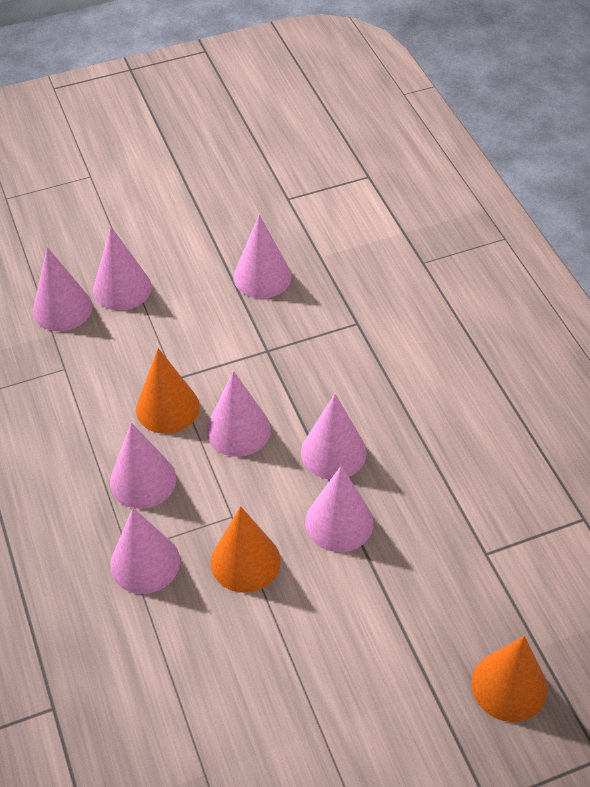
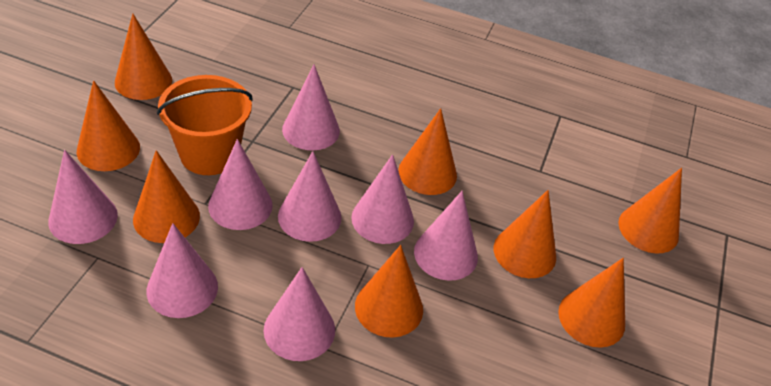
orange bucket: none = 0 -> [157,75,253,175] = 1
orange cone: [136,348,200,434] [211,506,281,593] [471,636,547,722] = 3 -> [77,80,140,171] [115,14,172,100] [133,150,200,243] [355,245,423,337] [398,108,457,195] [494,190,556,278] [558,258,625,348] [618,168,682,254] = 8

